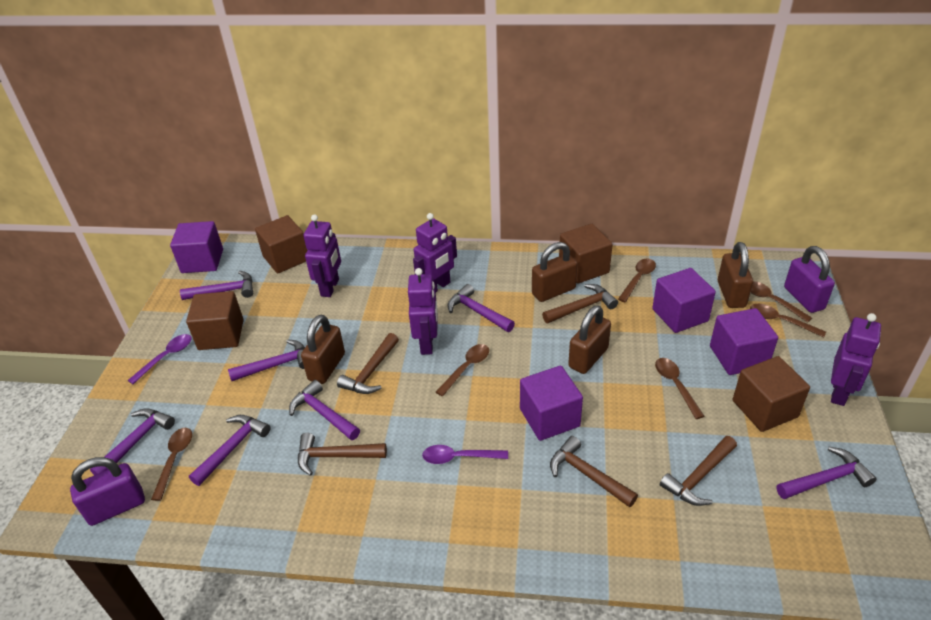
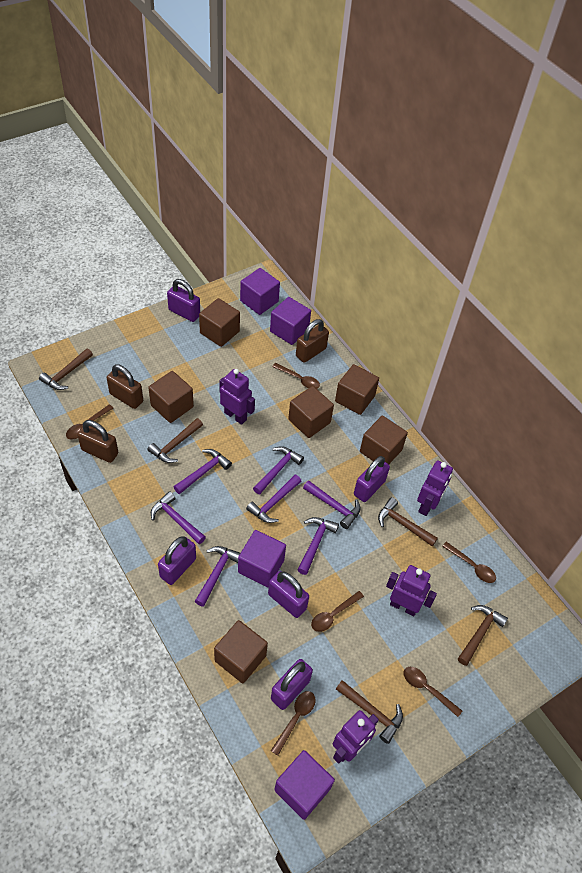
brown cube: [186,291,244,350] [255,215,307,274] [559,224,613,284] [733,356,810,432] = 4 -> [148,371,194,423] [199,298,240,347] [214,620,268,683] [288,386,334,438] [335,364,379,415] [360,415,408,464] = 6
brown padlock: [301,315,345,384] [532,242,578,302] [568,305,611,374] [718,242,753,308] = 4 -> [77,420,118,463] [106,364,143,409] [296,319,329,363] = 3
purple padlock: [70,457,145,526] [784,246,835,313] = 2 -> [158,536,196,585] [167,279,200,322] [268,571,309,618] [271,659,313,710] [354,456,390,502] = 5
purple spoon: [128,334,192,384] [422,445,508,464] = 2 -> none = 0

